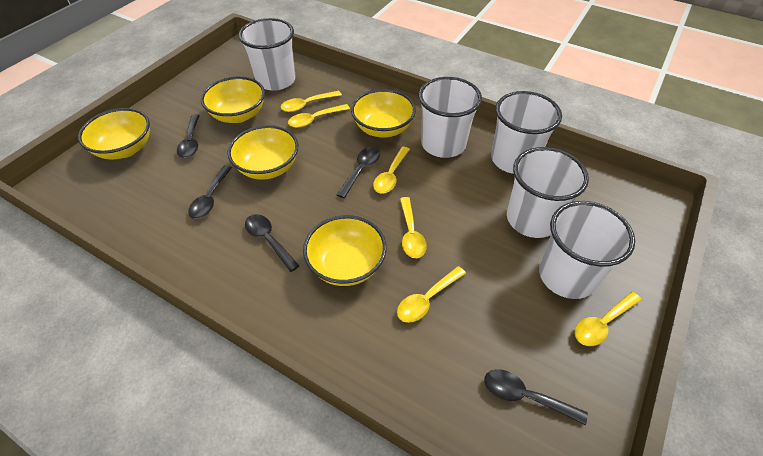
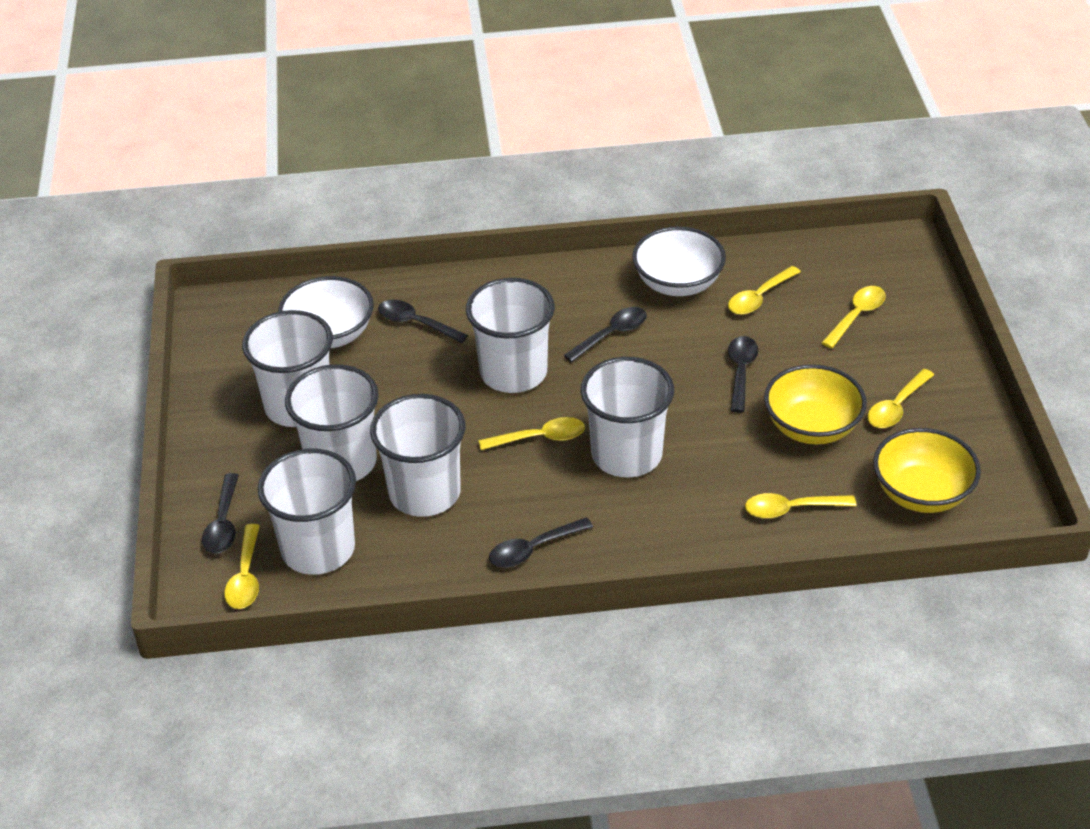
white bowl: none = 0 -> [278,276,374,348] [632,226,726,296] = 2
white cup: [239,18,296,91] [418,77,482,158] [491,91,562,174] [507,147,589,238] [539,201,635,299] = 5 -> [242,310,333,427] [258,449,356,575] [285,364,379,481] [370,394,465,517] [466,278,555,393] [581,357,674,477] = 6
yellow bowl: [78,108,150,159] [201,77,265,123] [227,125,298,180] [303,215,387,286] [351,89,416,137] = 5 -> [764,364,867,444] [873,428,981,513] = 2

